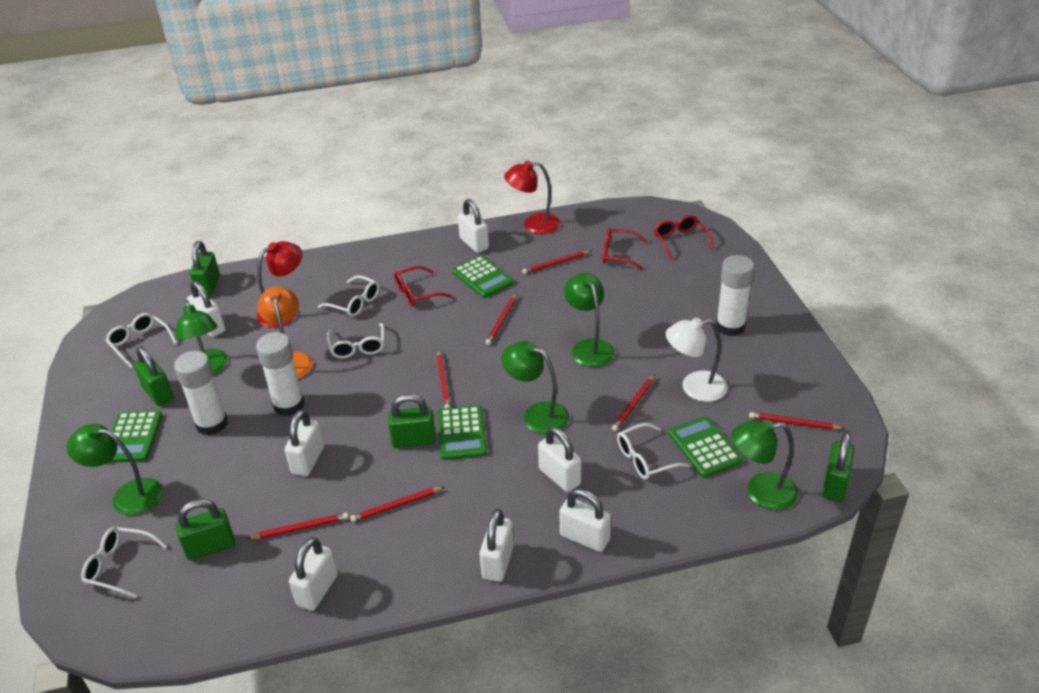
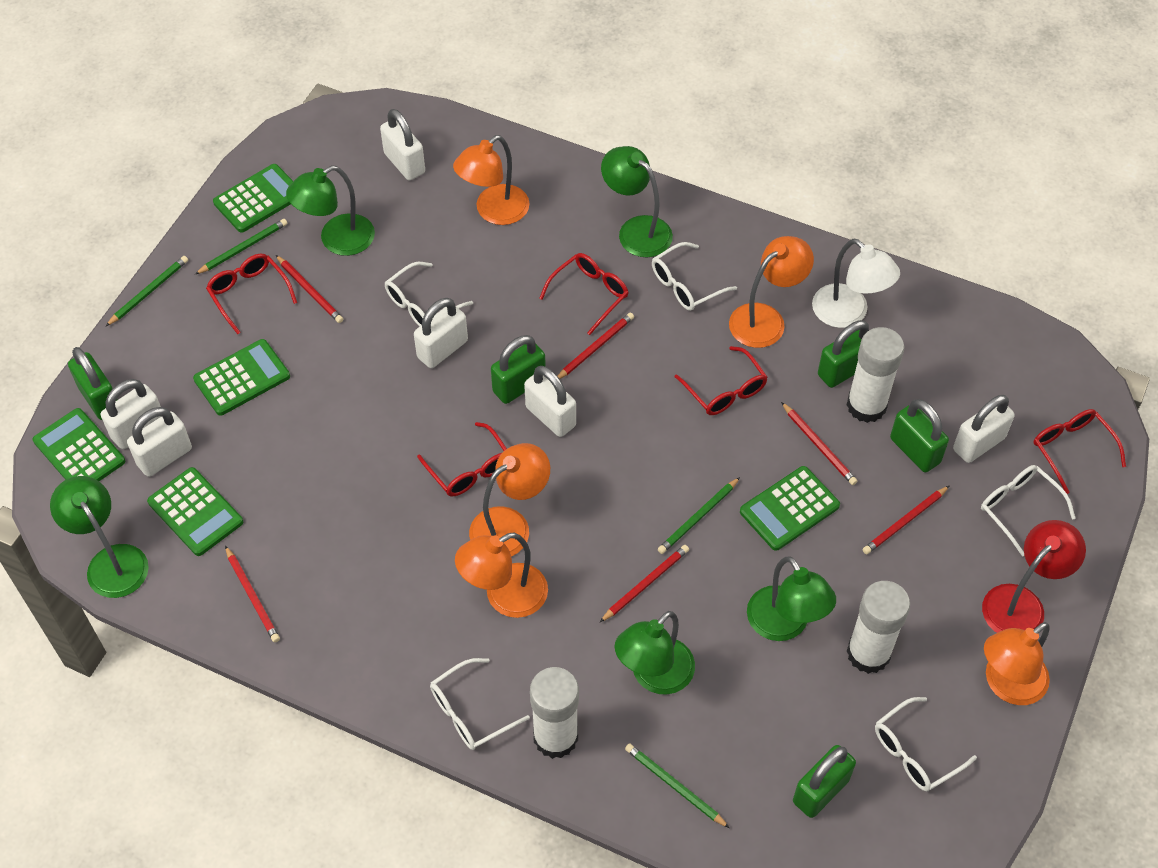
green calculator: [108,410,162,463] [438,405,487,460] [452,256,514,298] [669,416,743,478] = 4 -> [33,408,125,481] [147,467,243,556] [193,339,290,416] [213,164,293,233] [740,466,840,551] = 5
green pencil: none = 0 -> [106,256,188,326] [195,219,287,274] [625,743,730,828] [658,477,740,554] = 4
orange lamp: [258,286,313,379] = 1 -> [453,135,530,225] [455,532,548,618] [469,443,550,557] [729,236,814,348] [984,622,1050,705] = 5
red glasses: [394,266,452,307] [602,228,648,270] [654,215,713,259] = 3 -> [206,254,297,334] [417,422,507,496] [539,253,629,335] [675,346,768,415] [1033,409,1126,494] = 5
red lamp: [257,241,303,328] [504,161,560,234] = 2 -> [982,520,1086,633] = 1
red pencil: [247,513,349,539] [350,487,444,522] [437,350,450,409] [485,293,517,345] [522,251,591,274] [612,374,655,431] [749,412,845,430] = 7 -> [225,546,280,643] [276,255,343,323] [558,313,634,379] [600,545,689,622] [781,402,857,485] [862,486,949,554] = 6
white padlock: [187,281,226,337] [285,410,324,476] [289,537,338,611] [458,199,489,253] [479,509,514,582] [538,427,581,492] [559,488,611,552] = 7 -> [101,379,161,449] [127,407,192,477] [380,109,425,180] [414,298,468,368] [524,366,576,437] [953,395,1015,463] = 6

